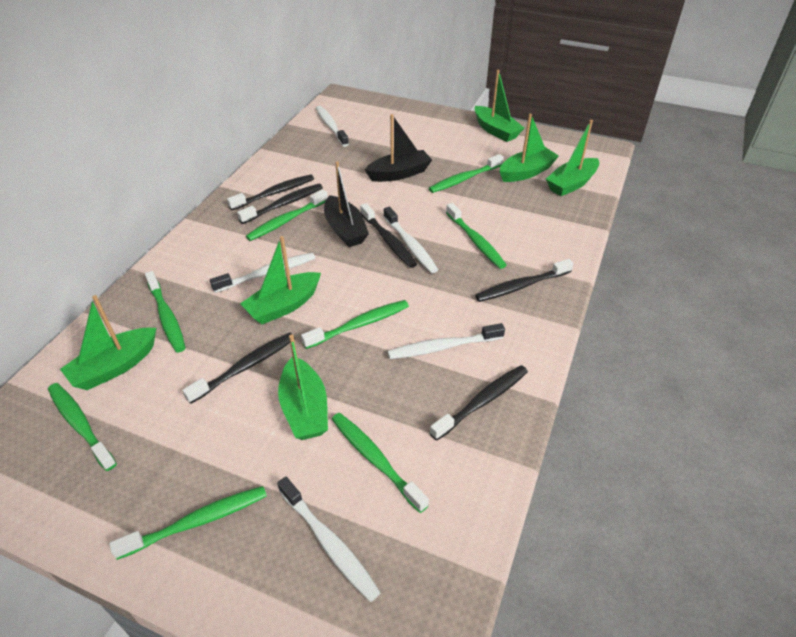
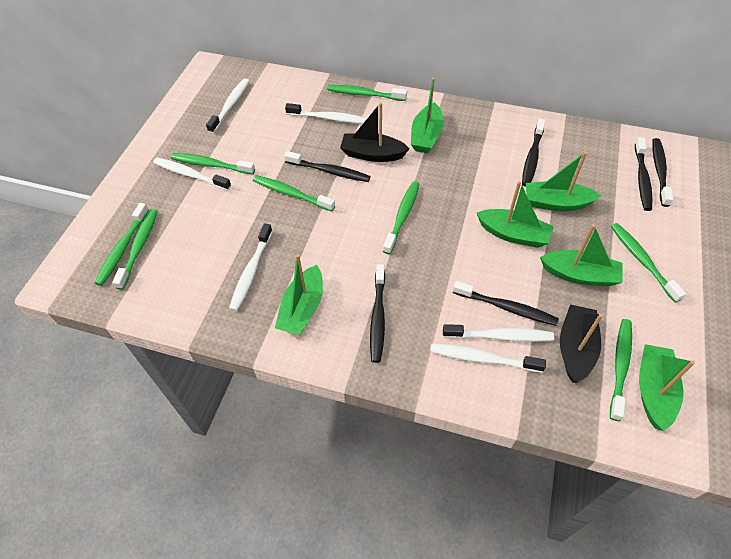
white toothbrush: [210,253,315,293] [277,477,381,602] [316,106,349,147] [383,207,438,273] [388,323,505,359] = 5 -> [153,158,231,191] [206,78,249,133] [229,223,272,311] [285,103,367,124] [430,344,546,373] [443,324,554,341] = 6

